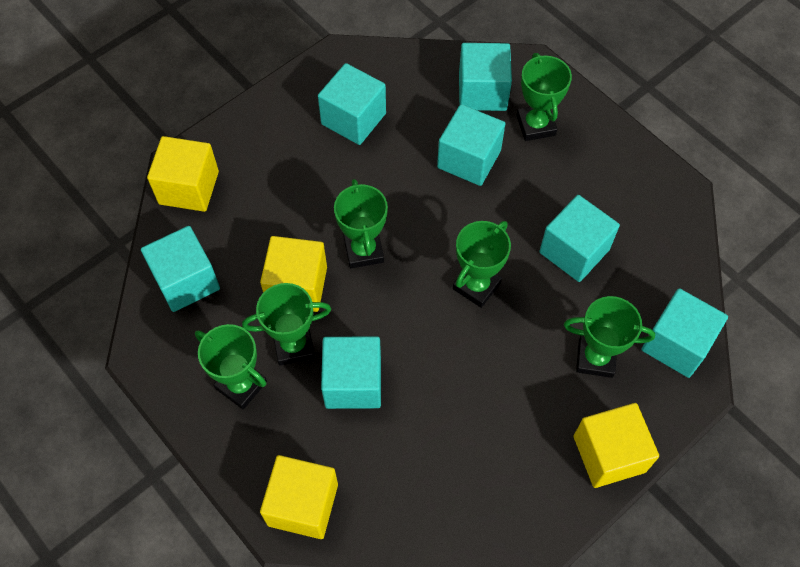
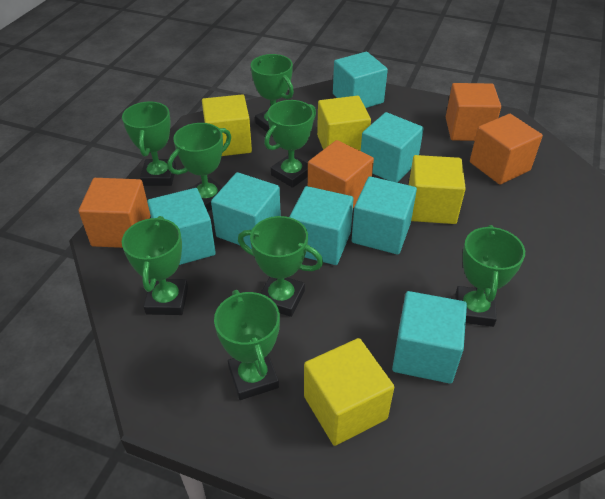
green trophy: [195,324,267,409] [242,283,331,366] [334,179,388,269] [453,221,511,308] [516,53,572,141] [564,296,655,378] = 6 -> [122,101,176,186] [122,216,188,315] [168,123,231,212] [214,290,280,400] [238,216,323,317] [251,54,294,135] [264,100,316,188] [455,225,525,327] = 8
orange cube: none = 0 -> [79,178,150,248] [308,140,374,208] [446,83,501,141] [470,114,543,185] = 4

